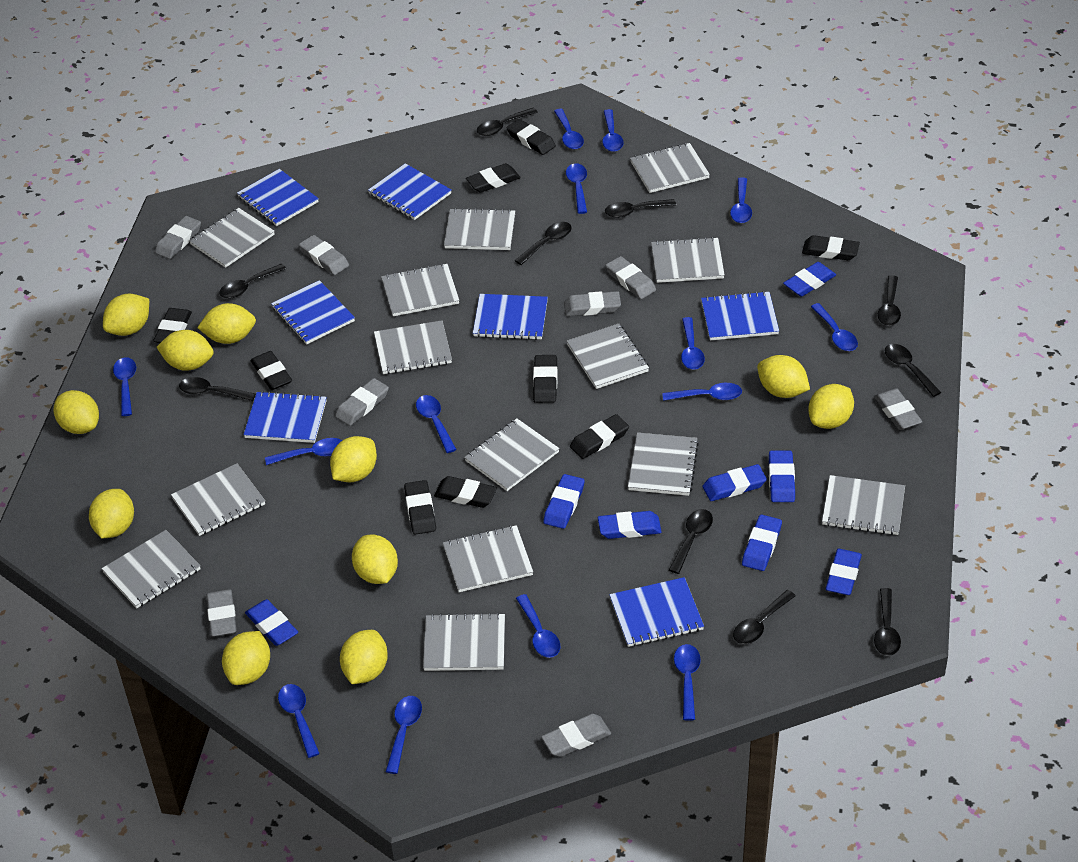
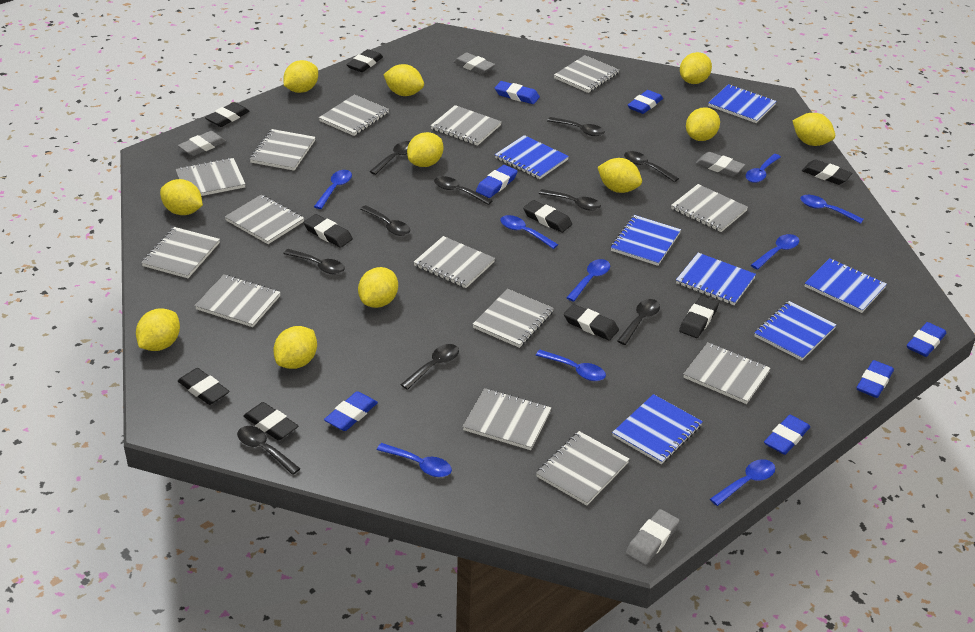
blue eraser: [245,599,298,646] [543,474,585,529] [598,511,661,539] [703,464,767,501] [742,514,782,571] [769,451,795,502] [783,262,836,297] [826,549,862,595] = 8 -> [324,391,378,431] [476,165,518,198] [495,81,540,104] [628,90,663,114] [764,415,810,455] [856,360,894,398] [907,322,946,357] = 7
blue spoon: [113,357,136,416] [265,438,342,465] [278,684,320,758] [386,696,422,774] [416,395,457,453] [516,594,560,658] [554,109,584,149] [566,163,587,214] [602,109,624,152] [662,383,742,401] [674,644,701,721] [681,317,705,370] [730,177,752,223] [811,303,858,351] = 14 -> [314,170,352,209] [377,443,452,477] [500,215,558,249] [536,350,606,381] [566,259,610,302] [710,459,775,506] [746,154,781,183] [751,234,799,270] [800,195,864,224] = 9
grey eraser: [155,216,201,259] [207,589,237,637] [299,235,349,275] [335,378,389,426] [541,714,611,757] [564,291,621,316] [606,256,656,299] [874,388,922,430] = 8 -> [178,131,226,156] [453,52,495,74] [626,509,680,565] [696,152,745,176] = 4

